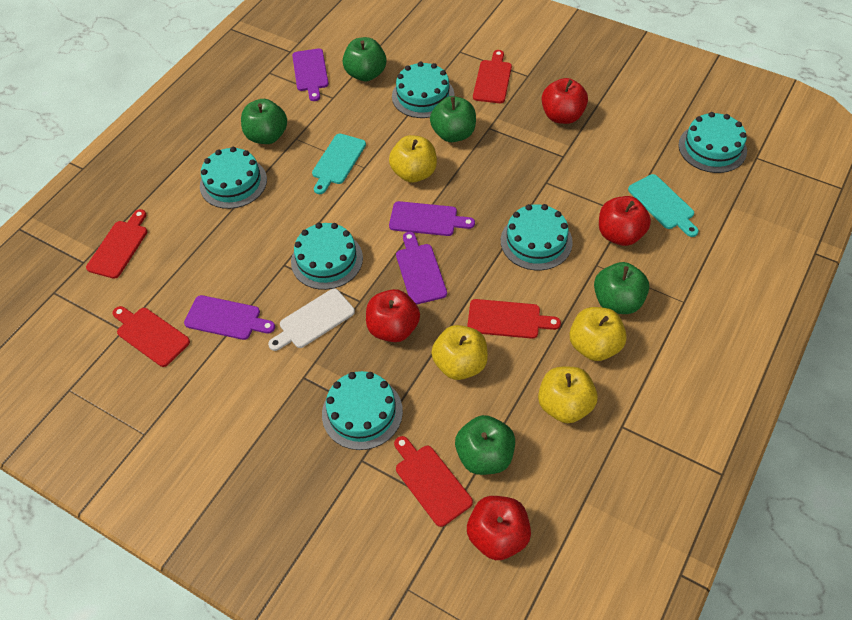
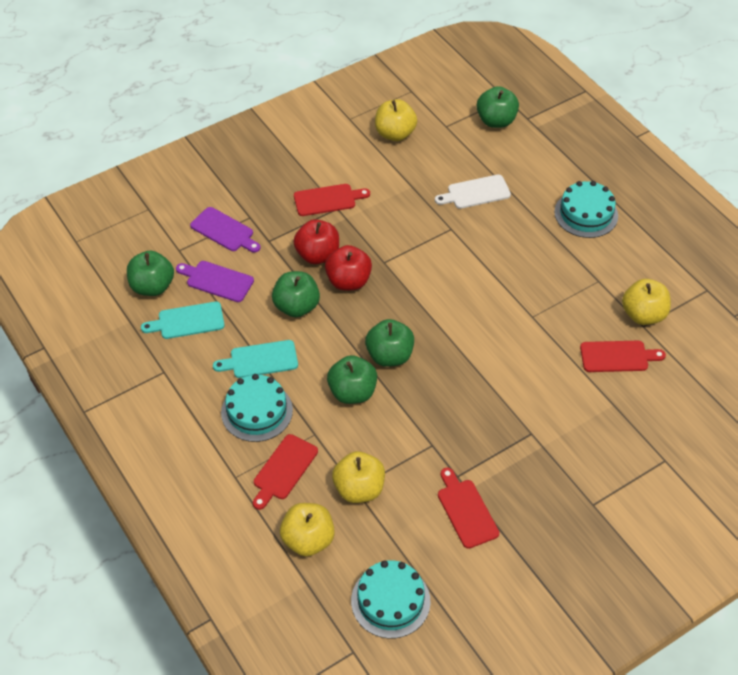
purple cutting board: [184,295,275,340] [292,48,329,101] [389,201,475,236] [396,232,447,305] = 4 -> [176,261,254,302] [190,207,261,253] = 2
red apple: [366,289,420,342] [467,496,531,560] [542,78,588,124] [599,196,651,246] = 4 -> [293,219,339,264] [325,245,372,291] = 2
red cutting board: [86,209,147,279] [112,306,190,367] [394,436,473,527] [467,299,561,339] [473,50,512,103] = 5 -> [253,434,318,510] [294,184,370,216] [438,467,499,549] [580,341,666,372] = 4
turquoise cake: [200,147,267,209] [291,223,363,290] [322,371,403,450] [392,62,454,118] [501,204,573,270] [678,112,747,173] = 6 -> [221,374,293,442] [351,560,431,639] [554,181,618,238] = 3

